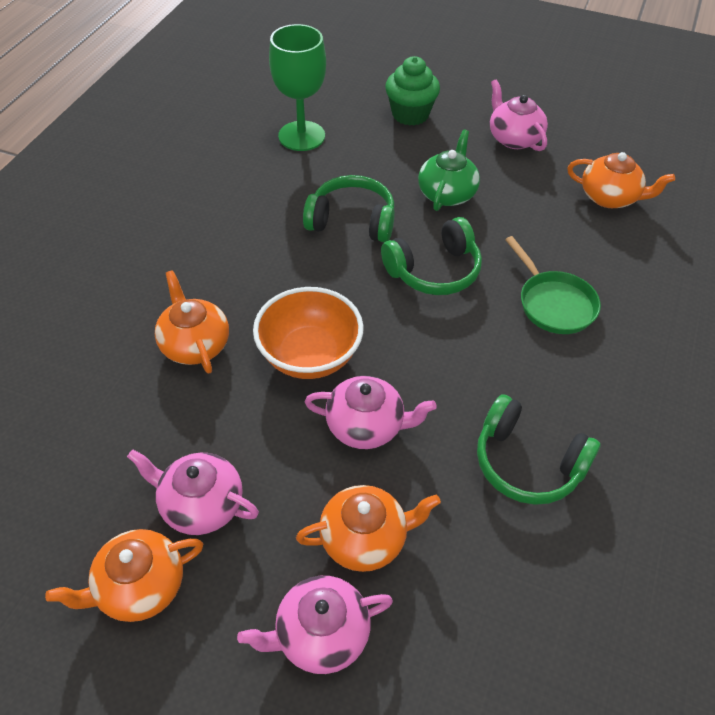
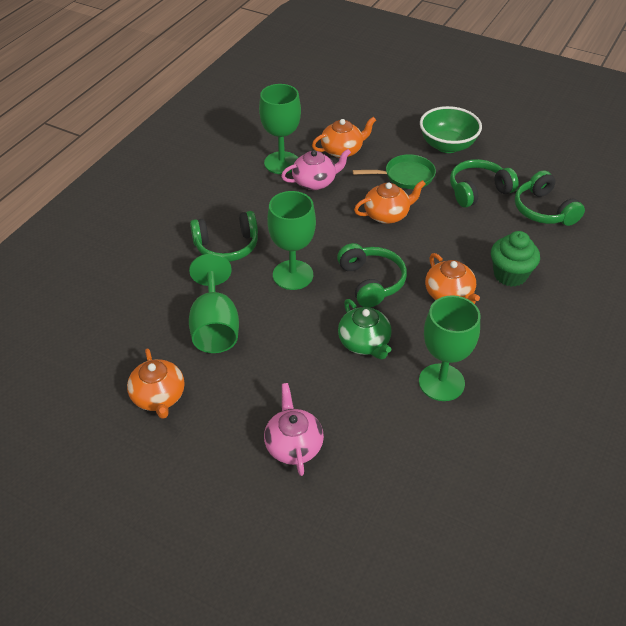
green bowl: none = 0 -> [420,106,482,153] = 1
green goblet: [269,24,326,151] = 1 -> [189,254,239,353] [259,84,301,174] [267,191,316,290] [419,295,480,401] = 4
green headphones: [303,175,395,243] [381,217,482,295] [477,394,601,505] = 3 -> [190,211,258,262] [337,243,407,308] [450,159,519,208] [515,170,585,226] = 4
orange bowl: [253,287,364,379] = 1 -> none = 0
pink teapot: [127,449,259,535] [237,576,393,674] [305,376,437,449] [490,79,548,151] = 4 -> [264,383,324,476] [281,149,351,190] = 2

